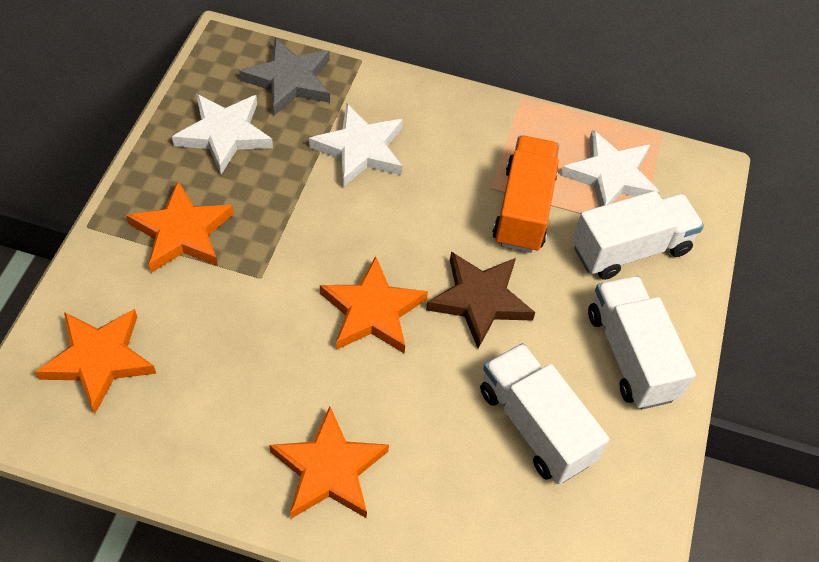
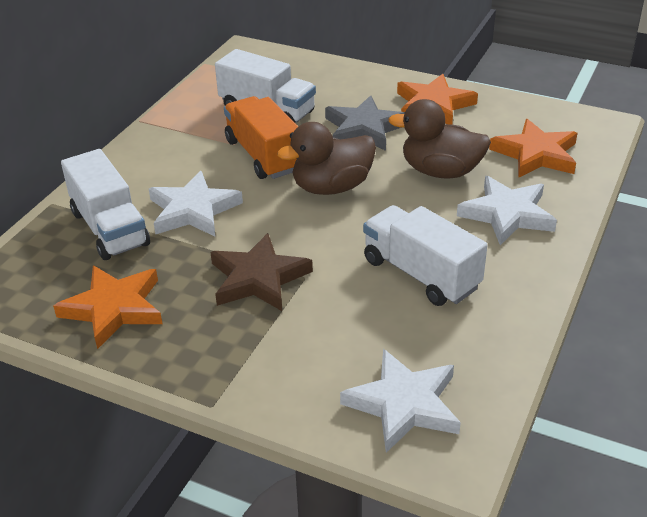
brown duck: none = 0 -> [277,122,376,195] [388,99,491,179] = 2
orange star: [35,309,156,414] [126,181,234,273] [269,406,389,519] [320,256,428,353] = 4 -> [53,265,162,349] [397,74,478,125] [489,119,577,178] = 3

